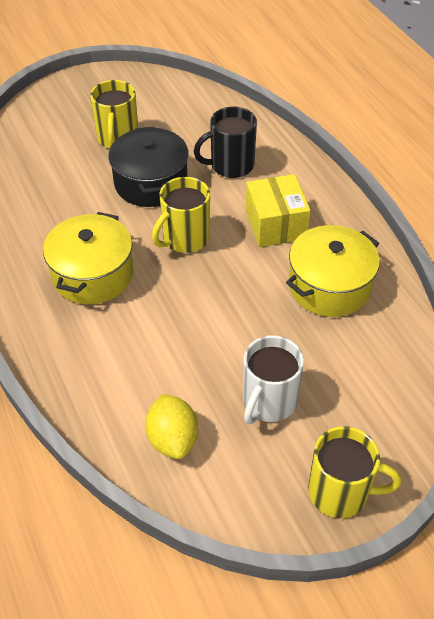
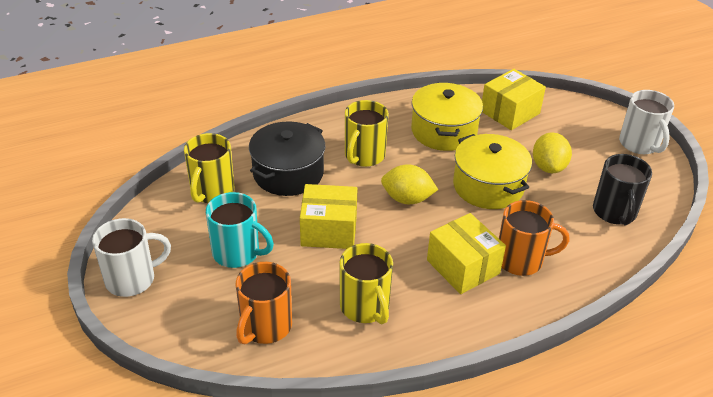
orange mug: none = 0 -> [236,262,292,345] [499,200,569,276] = 2
turquoise mug: none = 0 -> [206,192,274,268] = 1
white mug: [243,335,304,424] = 1 -> [92,218,171,297] [619,90,674,154] = 2
yellow box: [246,174,311,247] = 1 -> [300,184,358,249] [427,213,506,294] [482,69,546,130] = 3
yellow lemon: [145,394,198,459] = 1 -> [381,164,438,204] [533,132,572,173] = 2

